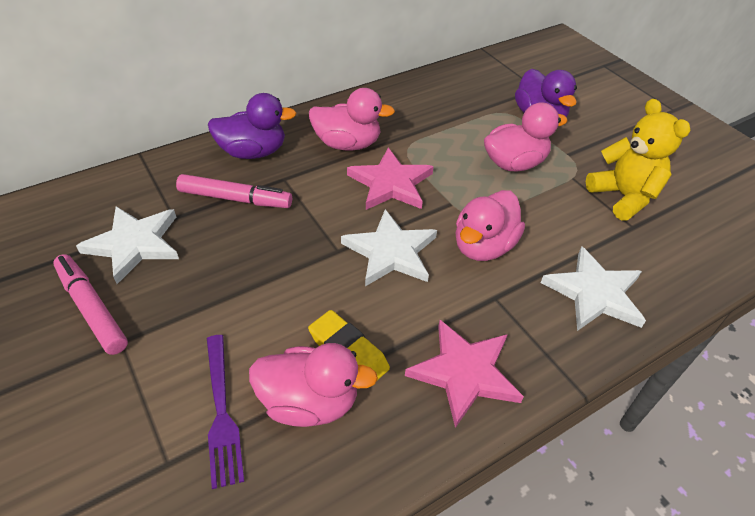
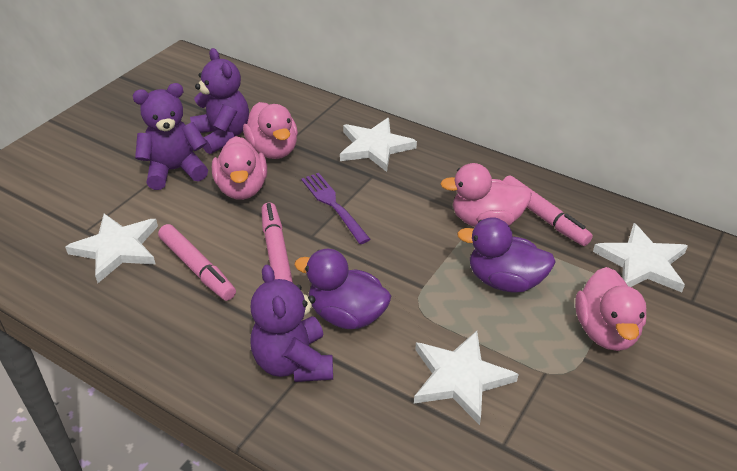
pink marker: [53,254,128,355] [176,174,292,208] = 2 -> [158,224,236,301] [261,202,293,283] [503,175,593,246] = 3
pink star: [347,148,434,210] [405,320,524,428] = 2 -> none = 0
purple teddy bear: none = 0 -> [133,83,208,190] [190,48,249,154] [250,265,333,382] = 3
white star: [76,206,179,284] [341,209,437,286] [541,246,646,331] = 3 -> [65,214,158,283] [340,118,417,172] [414,331,519,425] [593,223,688,292] = 4
yellow eraser: [308,310,390,379] = 1 -> none = 0
yellow teddy bear: [586,99,691,221] = 1 -> none = 0

